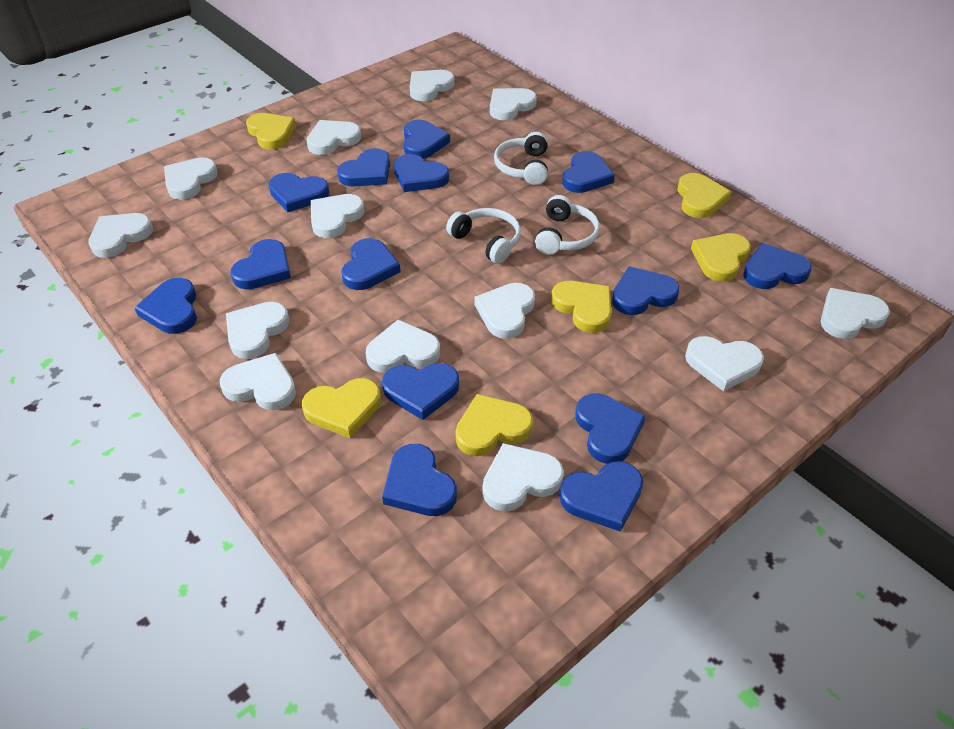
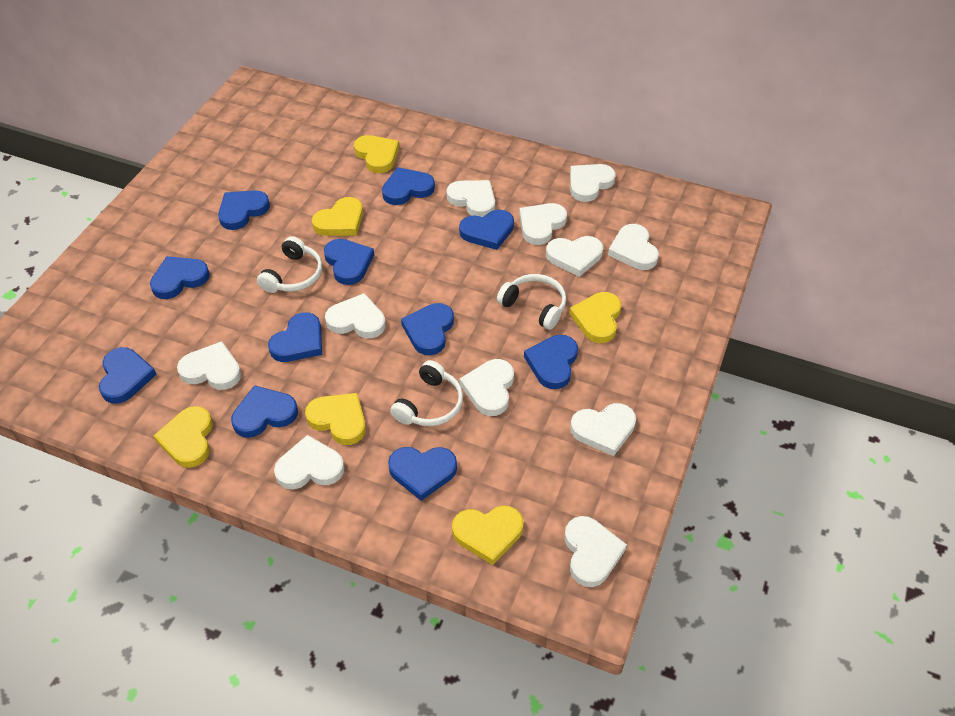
blue heart: [134,278,197,334] [231,239,291,289] [268,173,329,212] [337,148,390,187] [342,238,401,290] [382,363,459,420] [382,444,457,516] [394,154,449,192] [404,120,450,159] [559,461,643,532] [562,151,615,193] [575,393,646,464] [612,266,680,315] [743,243,812,289] = 14 -> [99,347,157,404] [150,256,210,299] [218,190,270,230] [231,385,298,438] [268,312,322,362] [324,239,374,285] [382,167,435,205] [388,447,457,501] [401,303,454,355] [459,210,514,250] [524,335,578,389] = 11
white heart: [88,213,153,258] [164,157,218,200] [220,353,296,410] [226,302,289,359] [306,120,361,155] [311,194,364,238] [366,320,440,373] [410,70,454,101] [475,283,535,339] [483,443,564,512] [490,88,537,120] [685,336,764,391] [821,288,890,339] = 13 -> [177,341,241,390] [274,435,345,489] [325,293,386,338] [446,180,495,217] [460,359,514,416] [519,203,567,245] [546,236,603,277] [564,516,627,587] [570,164,616,202] [570,403,636,456] [608,224,659,270] = 11

